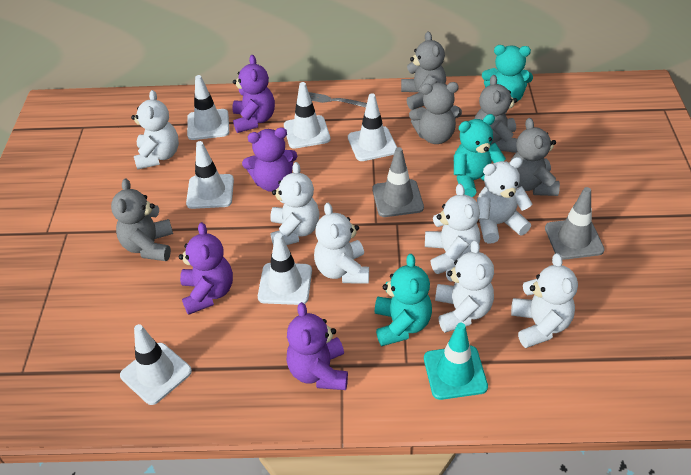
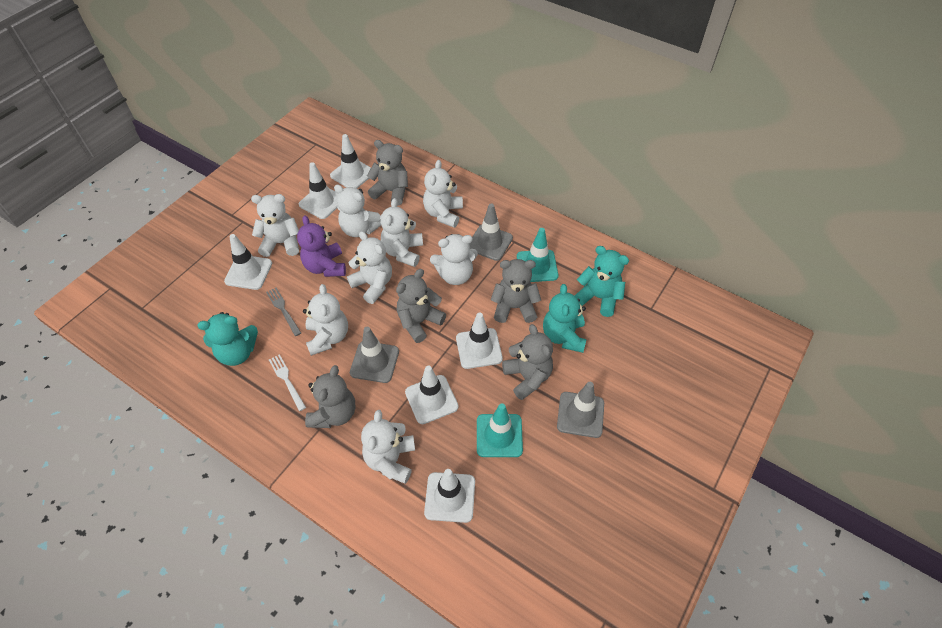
grey traffic cone: [372,147,424,217] [545,187,605,260] = 2 -> [350,327,399,383] [469,203,513,261] [557,382,604,438] = 3
purple teddy bear: [179,222,233,315] [232,55,275,133] [242,127,297,192] [286,302,348,390] = 4 -> [297,216,346,277] = 1
turquoise traffic cone: [424,323,488,400] = 1 -> [477,403,523,457] [517,228,558,282] = 2
white fork: none = 0 -> [269,354,306,411] = 1
white teddy bear: [131,90,179,170] [270,162,320,245] [314,203,369,284] [425,184,480,274] [435,240,494,333] [477,157,532,243] [511,253,578,348] = 7 -> [251,194,299,257] [303,284,348,356] [334,184,381,237] [347,231,392,304] [361,410,415,484] [380,198,423,267] [423,160,463,228] [430,234,478,285] = 8

